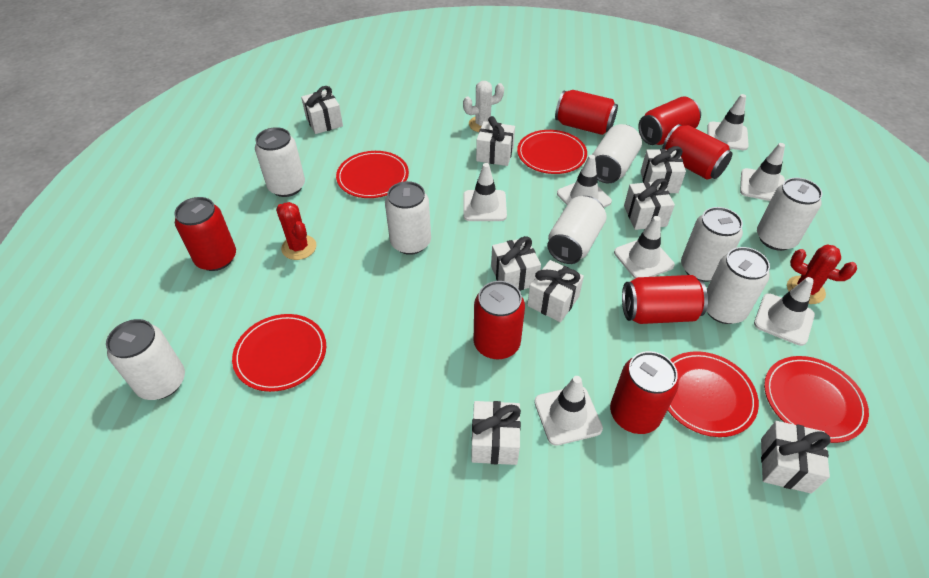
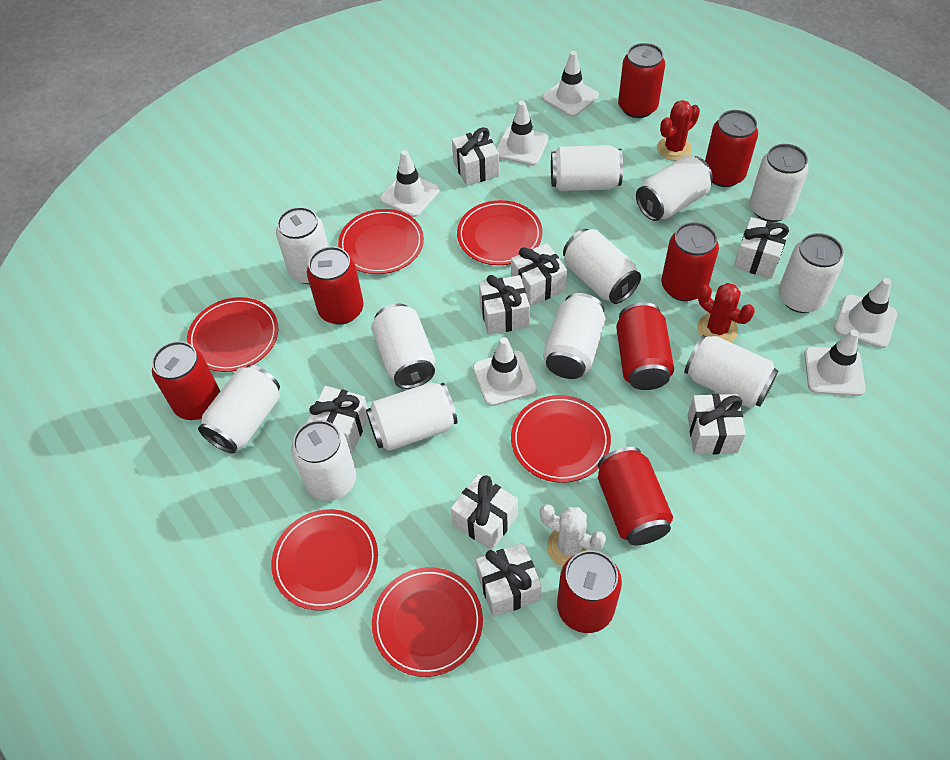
red can: [174,197,236,271] [474,281,525,359] [555,90,618,135] [610,351,679,434] [622,275,708,324] [638,96,701,145] [662,124,732,180] = 7 -> [152,341,220,420] [307,246,364,325] [557,550,622,633] [598,447,673,545] [616,302,674,390] [618,43,665,118] [662,222,719,301] [705,110,758,187] = 8
red plate: [232,314,326,392] [336,151,409,198] [517,130,587,174] [668,351,759,437] [764,356,869,443] = 5 -> [187,297,278,372] [271,509,378,611] [338,209,424,274] [372,567,483,677] [457,200,543,265] [511,395,611,483] = 6
white can: [106,319,185,400] [255,127,305,197] [385,181,431,255] [547,196,607,264] [592,124,642,183] [681,207,743,282] [706,247,770,324] [757,178,822,251] = 8 -> [198,365,280,453] [276,207,329,284] [291,420,356,501] [366,383,458,451] [371,303,435,389] [543,293,606,379] [551,145,623,191] [563,229,641,304] [636,155,713,221] [684,335,778,408] [750,144,809,222] [779,233,844,313] = 12
white traffic cone: [463,163,507,221] [534,376,603,446] [557,155,612,207] [614,216,675,278] [708,94,749,150] [740,143,785,201] [754,277,815,346] = 7 -> [380,150,440,217] [473,337,537,406] [496,101,548,166] [542,51,599,117] [804,330,866,396] [834,278,897,348] = 6

